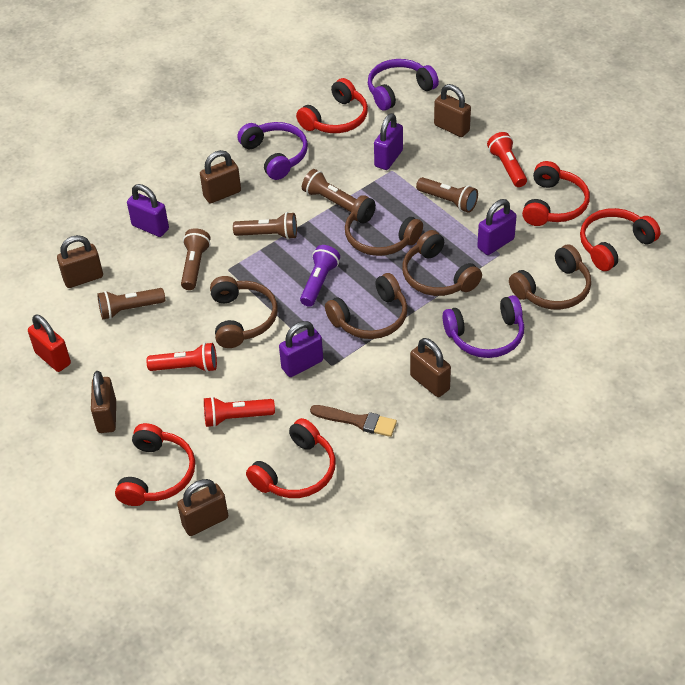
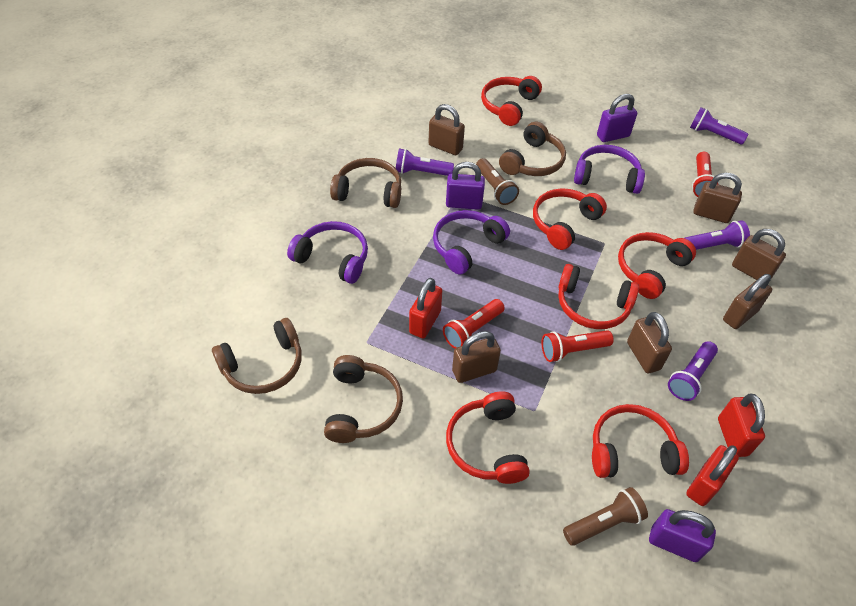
brown brush: [310,405,397,437] = 1 -> none = 0
brown flashlight: [97,288,165,319] [181,228,210,290] [233,212,297,240] [302,169,356,212] [416,177,478,213] = 5 -> [476,158,519,205] [563,487,648,546] = 2
brown headphones: [210,276,278,348] [325,273,408,339] [345,195,423,256] [402,230,482,296] [509,245,591,310] = 5 -> [212,318,302,394] [324,355,403,443] [330,158,401,208] [499,122,566,176] = 4
purple flashlight: [300,245,340,307] = 1 -> [396,149,454,176] [668,341,718,401] [685,220,750,250] [690,107,748,144] = 4
purple padlock: [127,184,169,237] [279,321,323,377] [374,113,403,170] [477,199,517,255] = 4 -> [446,162,485,210] [597,94,637,142] [649,509,716,562] = 3
red headphones: [115,423,195,506] [246,418,336,498] [296,78,368,133] [522,161,590,226] [580,208,661,271] = 5 -> [446,391,530,484] [481,76,542,126] [533,188,607,250] [558,264,639,329] [592,404,689,478] [618,232,696,299] = 6
red padlock: [28,314,71,372] = 1 -> [409,278,442,338] [686,445,739,506] [718,394,765,457] = 3

